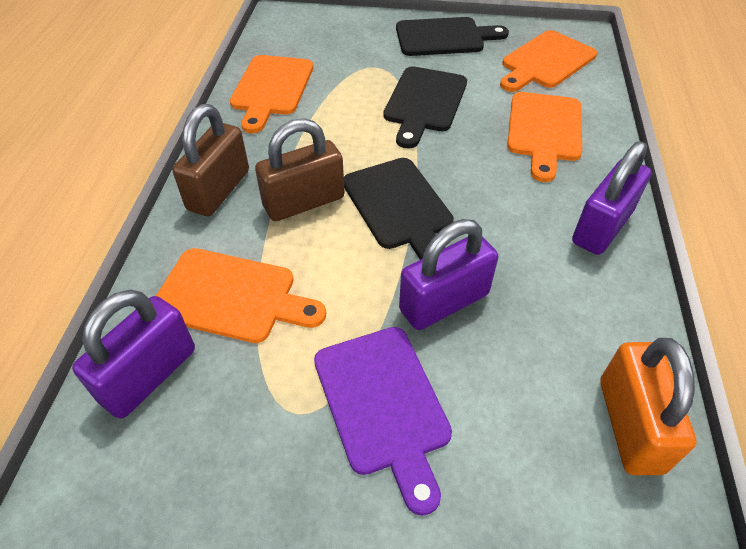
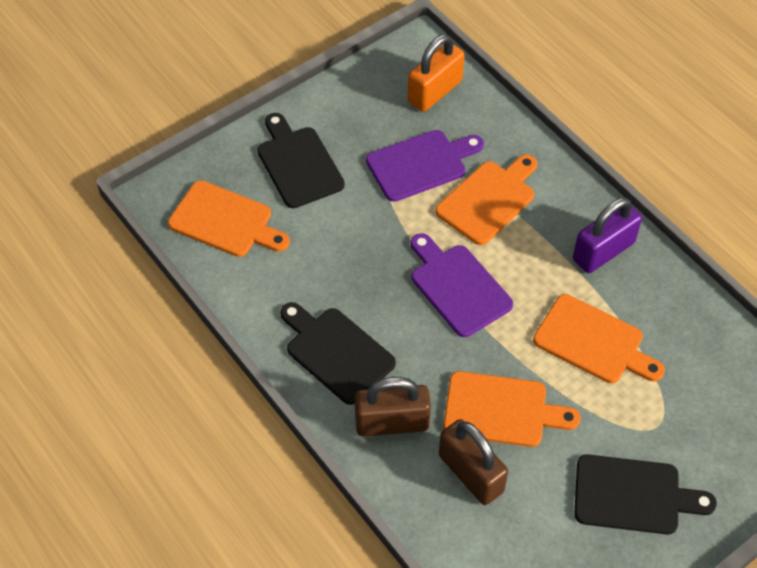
purple cutting board: [314,327,452,516] = 1 -> [366,130,484,202] [411,233,513,337] = 2
purple padlock: [72,290,195,419] [399,219,498,330] [572,141,652,255] = 3 -> [573,197,642,273] = 1

